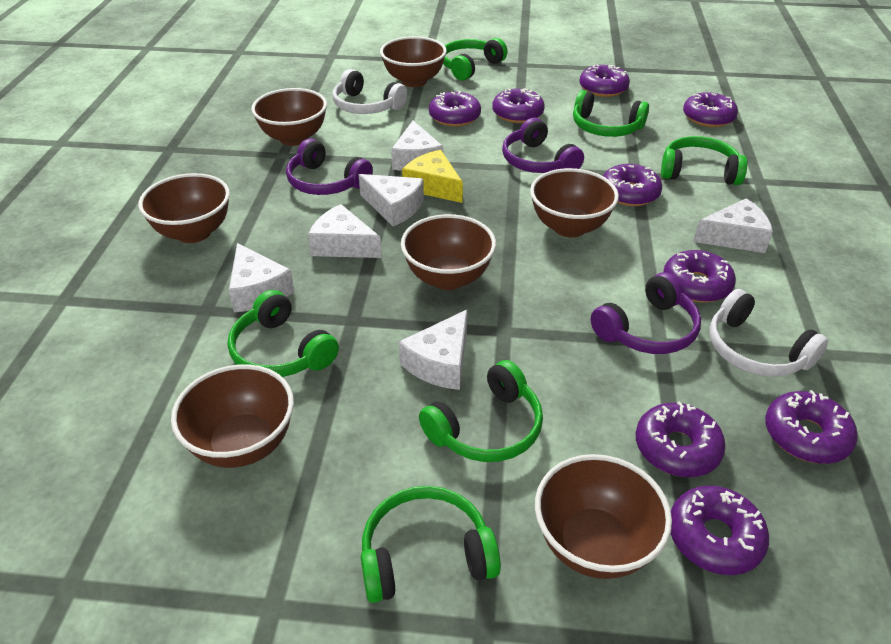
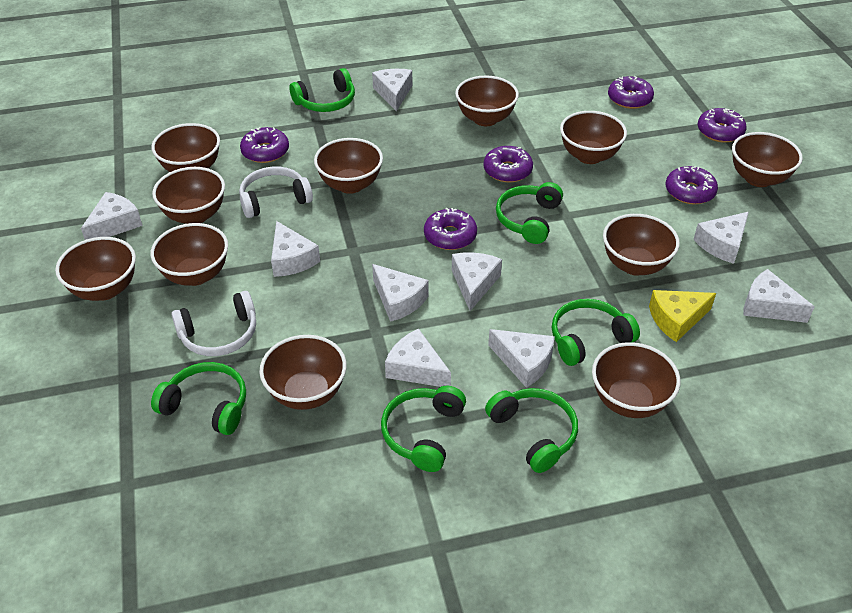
brown bowl: [138,173,230,243] [171,364,294,468] [251,88,327,146] [380,36,447,87] [401,214,496,290] [530,168,619,237] [535,454,672,579] = 7 -> [55,237,136,301] [150,223,228,286] [152,123,220,172] [152,167,225,224] [259,335,347,410] [314,138,383,194] [455,76,519,126] [560,111,627,164] [592,342,680,418] [603,214,680,276] [732,132,803,187] = 11
purple donut: [429,90,481,127] [492,88,545,123] [579,64,630,97] [603,164,662,206] [636,401,726,477] [663,250,736,303] [671,485,769,575] [683,92,738,127] [765,390,858,464] = 9 -> [240,127,289,163] [424,208,477,250] [483,146,533,183] [608,76,654,109] [666,166,718,204] [698,108,747,143] = 6
purple headphones: [286,138,373,195] [502,118,584,173] [591,272,701,354] = 3 -> none = 0
white cheese: [229,243,295,312] [308,204,382,258] [358,174,424,226] [391,121,443,171] [399,310,467,390] [693,198,773,253] = 6 -> [81,192,143,240] [271,221,320,277] [372,69,412,111] [372,264,429,322] [385,329,451,387] [452,252,502,311] [488,329,555,388] [693,212,749,264] [743,269,815,323] = 9

